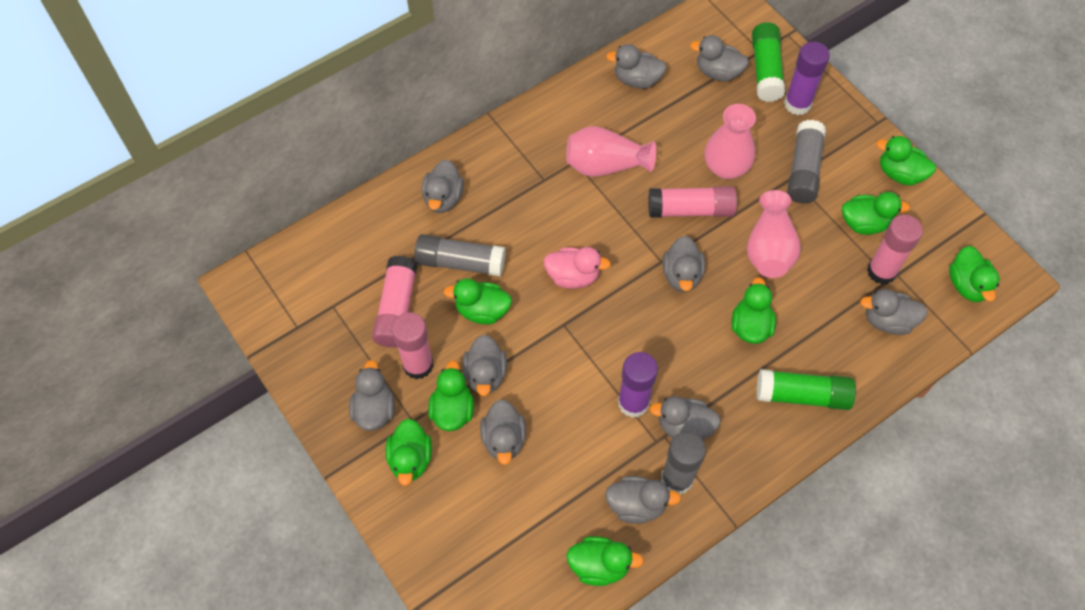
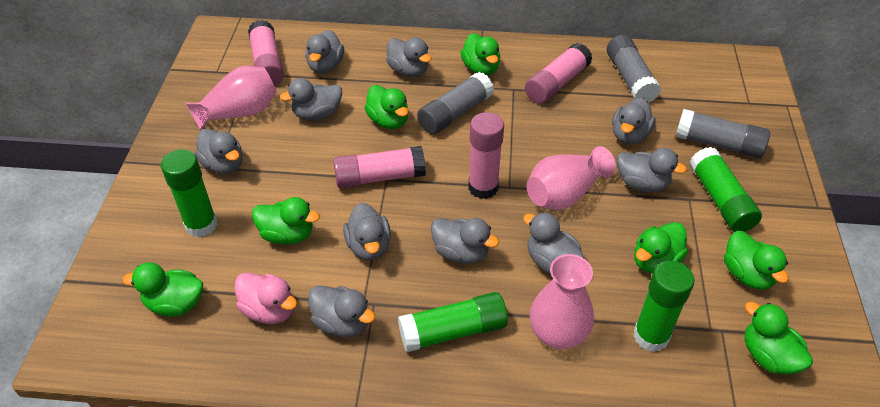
green duck: [386,419,432,486] [428,360,474,431] [444,279,512,324] [567,536,644,586] [732,277,776,344] [842,192,910,235] [876,136,936,186] [949,246,1000,302] = 8 -> [122,262,203,317] [252,197,320,245] [364,85,408,129] [460,33,500,75] [634,222,688,273] [724,231,789,290] [744,302,813,374] = 7
green glue stick: [752,22,785,102] [757,369,856,410] = 2 -> [161,149,218,238] [398,292,508,352] [633,261,695,352] [690,147,762,232] = 4
purple glue stick: [618,352,658,418] [784,42,830,115] = 2 -> none = 0

